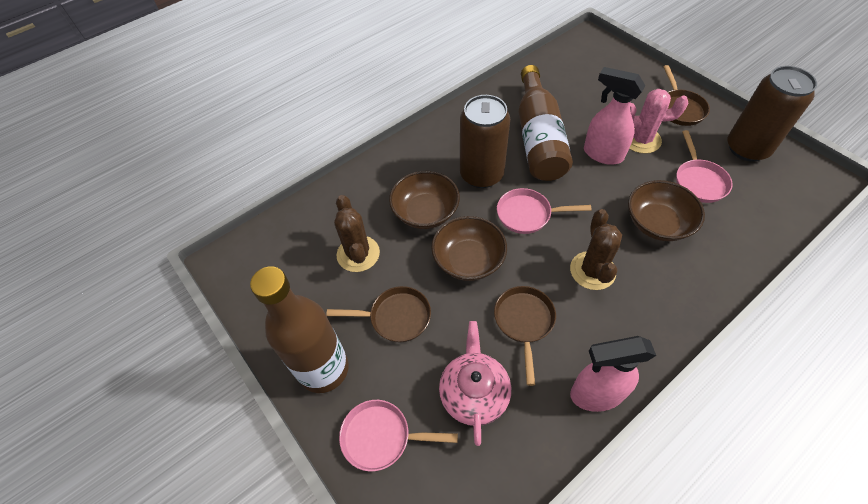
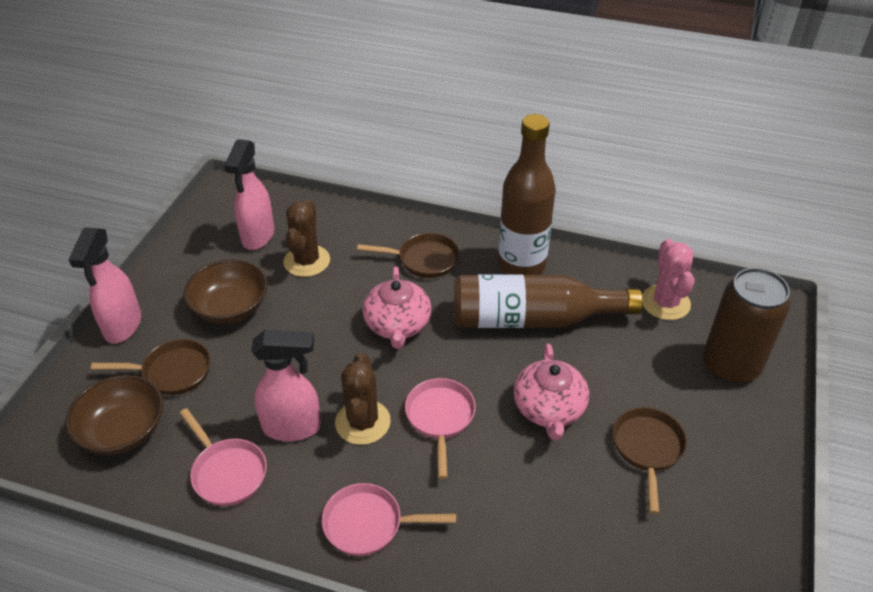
brown bowl: [389,171,460,229] [431,216,507,281] [628,180,705,241] = 3 -> [66,375,163,455] [183,259,268,324] = 2
brown can: [460,95,510,188] [727,66,817,162] = 2 -> [703,268,791,384] = 1
pink spray bottle: [570,336,656,412] [584,67,645,165] = 2 -> [68,227,141,344] [224,139,274,250] [251,330,321,441] = 3
pink teapot: [439,321,511,446] = 1 -> [363,266,431,349] [514,343,589,440] = 2

